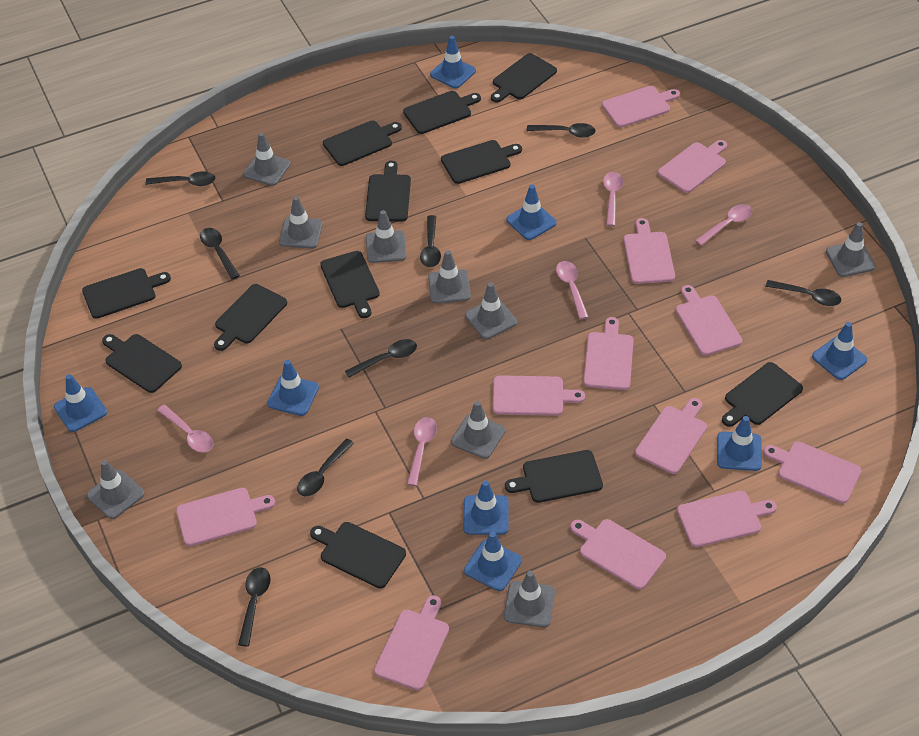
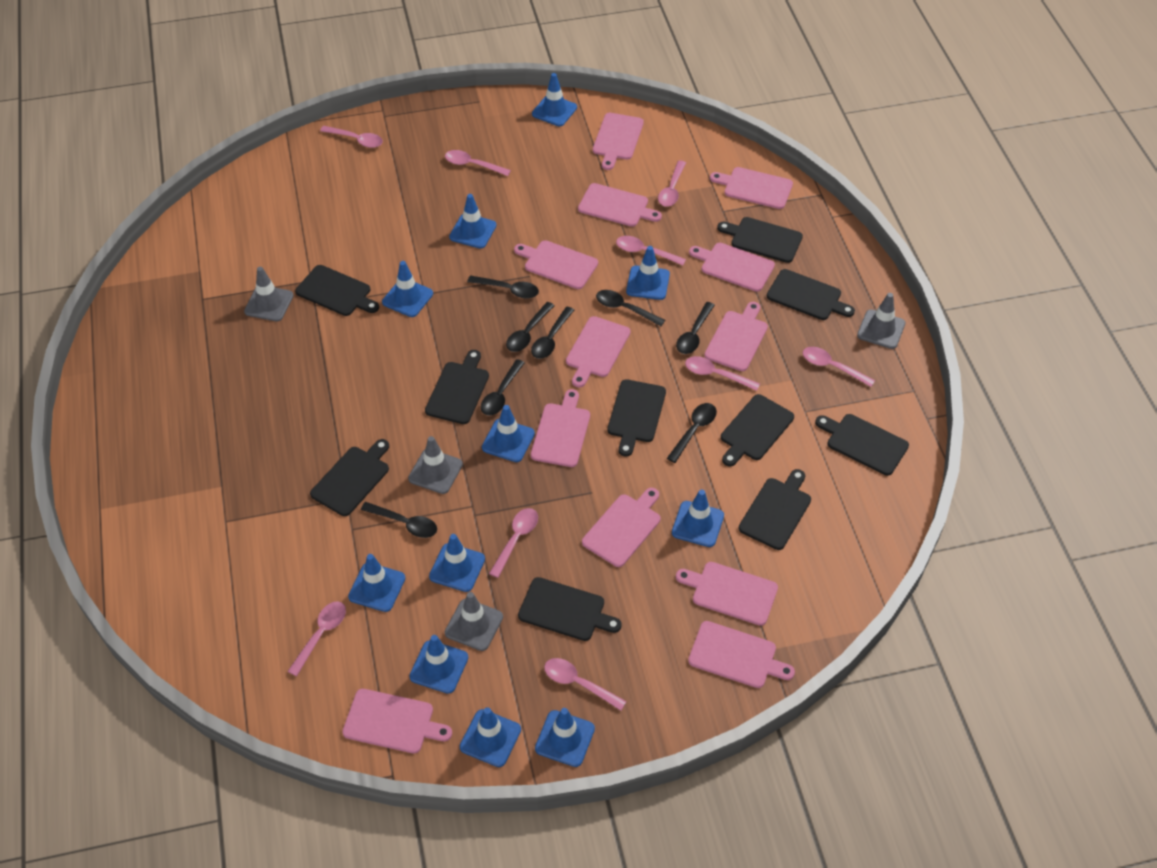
black cutting board: [82,268,171,319] [102,334,182,393] [214,284,287,351] [310,522,406,588] [320,251,380,318] [323,121,402,166] [365,161,411,222] [403,91,481,134] [441,140,522,184] [491,53,557,102] [505,450,603,503] [722,362,803,427] = 12 -> [295,265,379,316] [310,439,389,516] [425,350,489,424] [518,577,622,641] [607,379,666,457] [717,217,803,263] [721,394,794,467] [739,469,811,550] [767,269,855,320] [815,414,909,476] = 10
blue traffic cone: [54,374,107,432] [267,360,319,416] [430,36,476,88] [463,480,509,535] [464,531,522,591] [506,185,556,240] [717,416,762,471] [812,322,867,380] = 8 -> [348,554,405,612] [382,261,433,317] [409,635,468,694] [429,534,485,592] [449,194,497,249] [460,707,521,767] [482,405,535,462] [532,73,577,126] [535,708,595,767] [626,246,670,300] [672,490,724,547] = 11
grey traffic cone: [87,460,144,519] [243,132,291,186] [279,196,323,249] [366,210,406,263] [428,250,471,303] [451,401,505,459] [465,282,517,339] [504,571,555,627] [826,222,876,277] = 9 -> [244,267,294,321] [408,436,463,494] [445,592,503,651] [857,293,906,349] = 4
pink spoon: [157,405,213,453] [407,417,437,486] [556,261,588,320] [603,172,623,226] [695,204,753,246] = 5 -> [287,601,346,676] [320,126,383,148] [445,150,511,176] [489,508,538,578] [544,658,627,710] [616,236,686,265] [658,160,686,207] [685,356,760,391] [803,347,875,387] = 9

